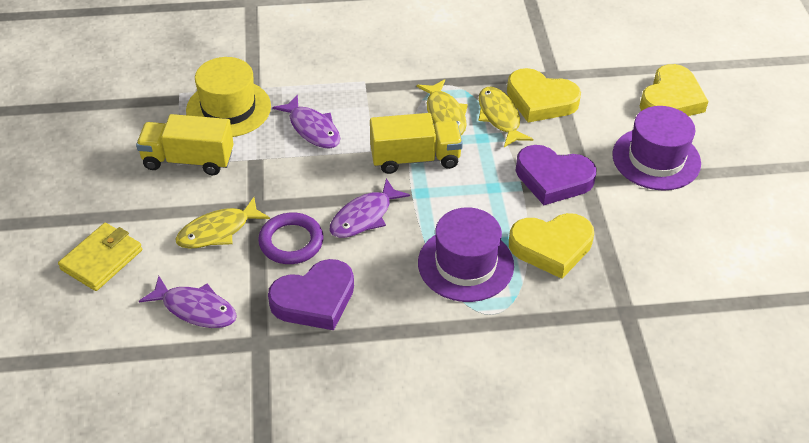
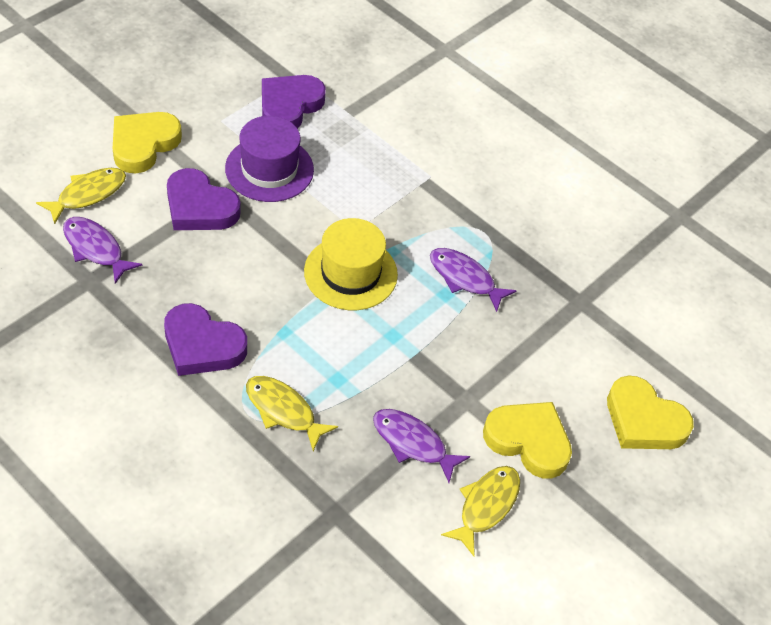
purple hat: [418,207,514,302] [612,106,701,190] = 2 -> [225,116,314,202] = 1
purple heart: [268,259,354,330] [516,145,597,205] = 2 -> [164,303,247,376] [167,168,241,230] [262,75,326,129] = 3
purple ring: [258,213,324,264] = 1 -> none = 0
yellow truck: [136,114,234,175] [370,113,463,174] = 2 -> none = 0
yellow wallet: [58,223,142,291] = 1 -> none = 0

